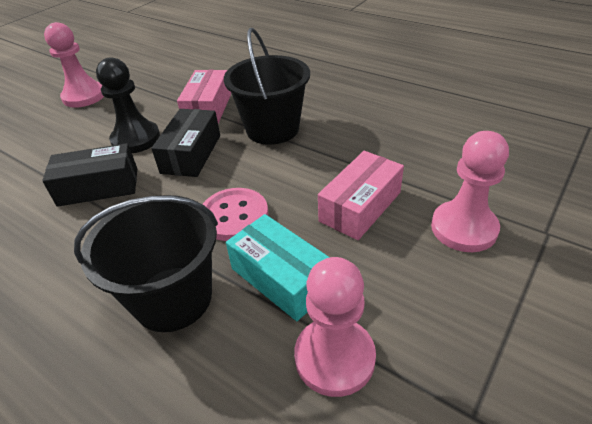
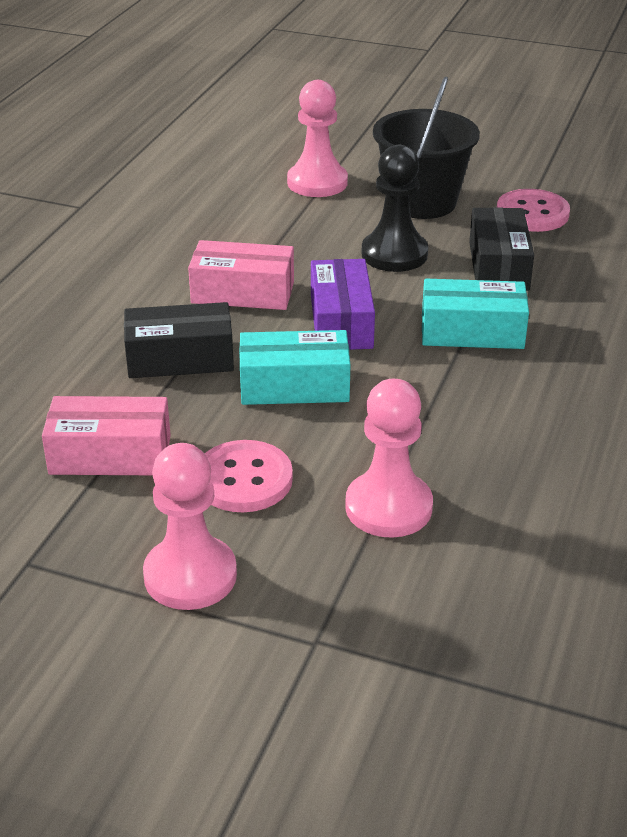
black bucket: [74,195,218,332] [224,28,310,145] = 2 -> [373,76,480,219] = 1
pink button: [203,188,269,241] = 1 -> [205,440,293,512] [497,189,570,232] = 2
purple box: none = 0 -> [311,259,375,350] = 1
turquoise box: [226,214,330,321] = 1 -> [239,330,350,405] [422,279,529,349] = 2

